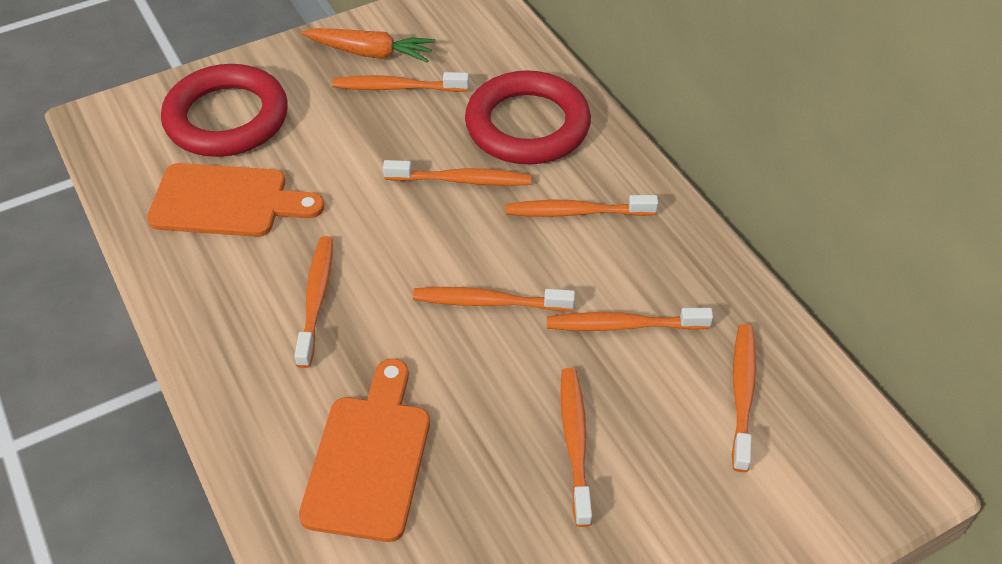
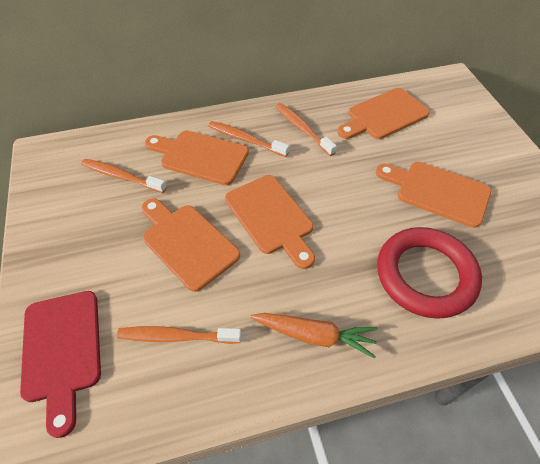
orange cutting board: [147,163,324,237] [299,359,430,542] = 2 -> [142,198,240,292] [145,131,249,185] [225,175,315,269] [337,88,430,139] [376,162,491,228] = 5
orange toothbrush: [294,236,333,368] [332,72,469,92] [383,160,531,186] [413,287,575,311] [506,195,658,217] [547,308,713,331] [560,368,592,527] [732,324,756,472] = 8 -> [81,159,167,193] [117,326,242,344] [208,121,289,157] [276,103,337,156] = 4
red cutting board: none = 0 -> [20,291,101,438] = 1
red ring: [161,64,288,157] [465,70,591,164] = 2 -> [377,227,482,319] = 1

